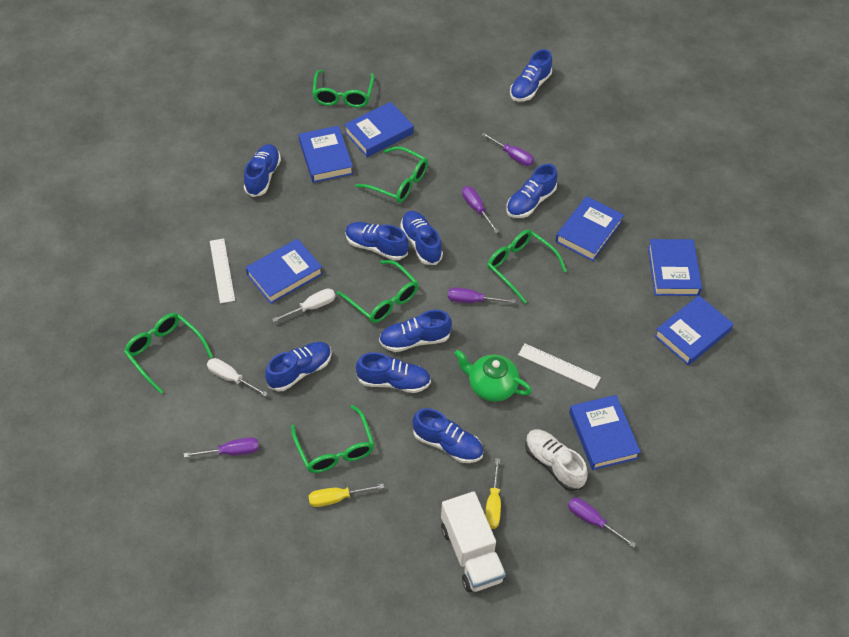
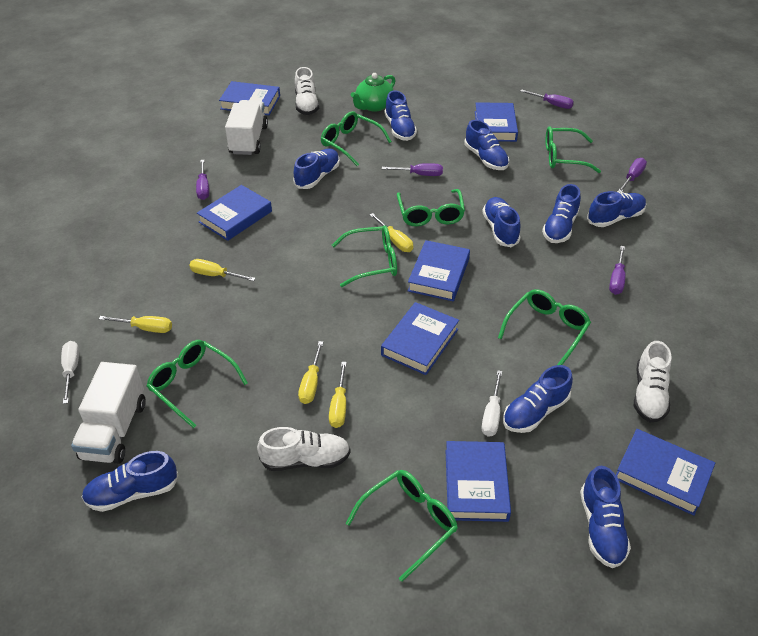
green glasses: [124,313,213,394] [291,405,375,473] [312,70,375,108] [337,260,418,323] [355,146,428,203] [487,230,567,304] = 6 -> [147,340,248,428] [321,111,392,166] [332,226,397,287] [346,470,458,582] [397,189,465,226] [498,289,591,365] [545,126,601,173] = 7
white ruler: [210,238,235,304] [518,343,601,389] = 2 -> none = 0
white shoe: [525,429,588,491] = 1 -> [257,427,351,471] [295,67,319,115] [634,341,672,422] = 3
white truck: [441,491,506,593] = 1 -> [71,362,145,464] [225,100,268,155] = 2
yellow screwdriver: [308,484,384,507] [485,458,501,529] = 2 -> [99,316,172,333] [189,259,256,281] [298,341,323,404] [329,362,347,428] [369,213,413,252] = 5

